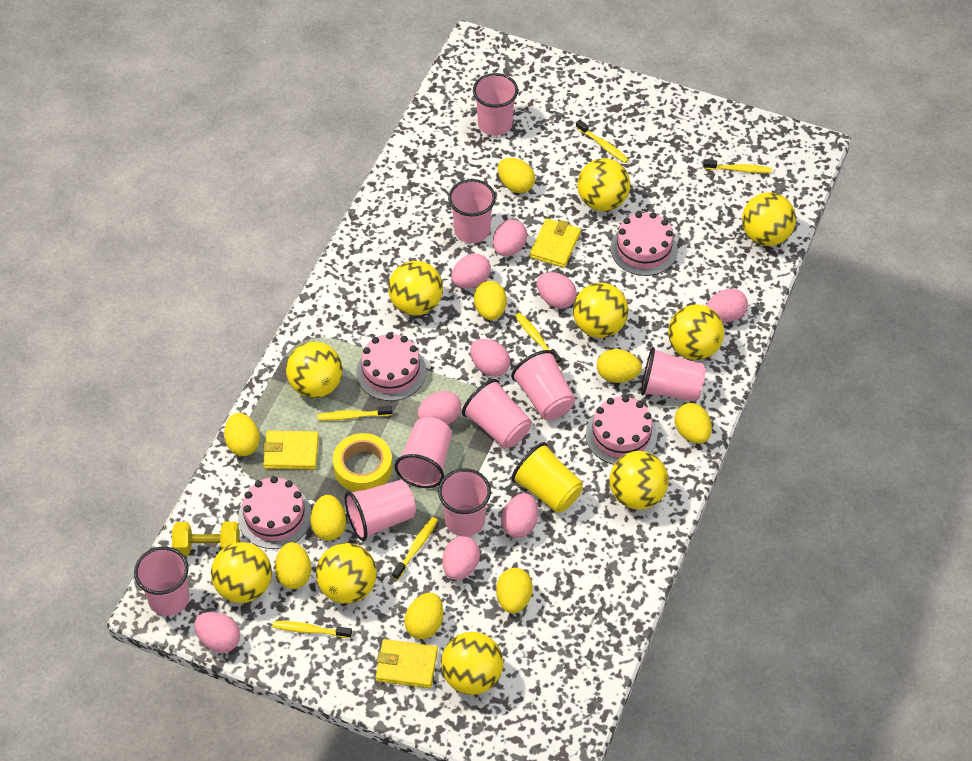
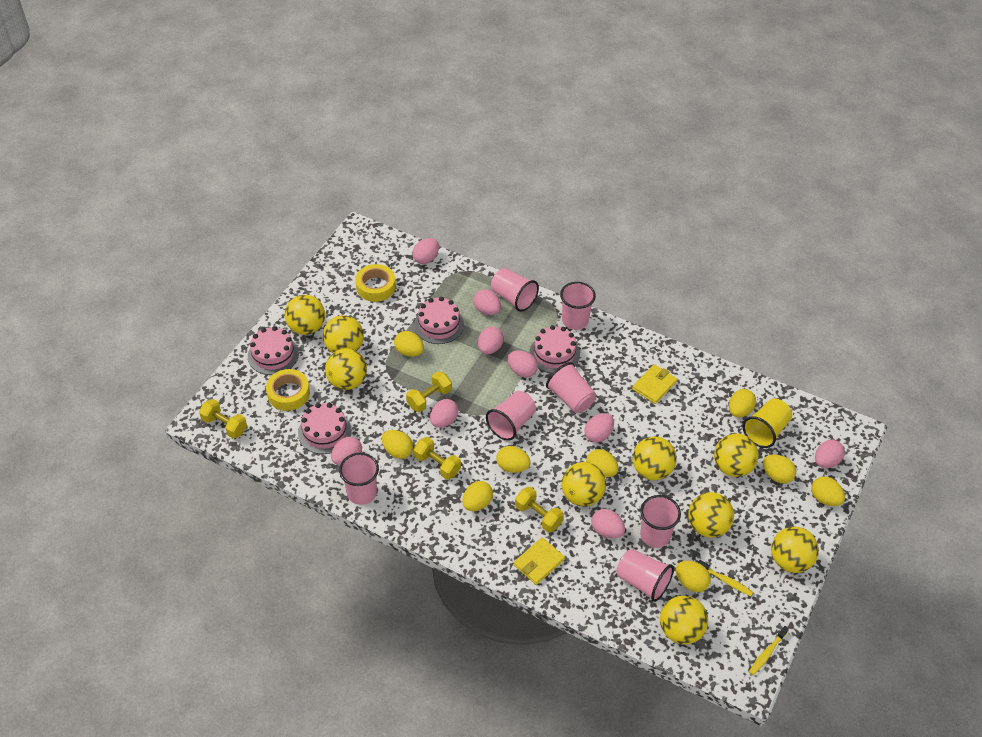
pink cup: [134,547,190,616] [345,480,416,541] [395,417,452,488] [438,468,491,537] [448,179,496,243] [462,379,531,448] [473,73,518,136] [511,350,575,420] [641,347,706,402] = 9 -> [339,453,379,505] [486,391,536,441] [491,268,539,312] [546,362,596,413] [560,282,596,330] [616,549,674,602] [640,495,681,548] = 7
yellow ball: [211,542,272,603] [286,342,343,398] [316,543,377,604] [388,261,443,316] [441,632,503,695] [573,283,628,338] [577,158,630,211] [609,451,668,510] [668,304,724,360] [742,192,796,246] = 10 -> [285,295,325,335] [323,315,364,353] [325,348,367,390] [562,462,606,507] [633,436,676,480] [660,596,708,644] [688,492,734,538] [714,433,759,477] [771,526,819,573] = 9
yellow dumbbell: [172,521,239,556] = 1 -> [199,399,247,439] [406,371,452,412] [413,437,461,480] [515,487,564,533] = 4
yellow tape: [333,433,392,492] = 1 -> [266,369,310,411] [355,264,396,302] = 2
yellow toothbrush: [272,621,352,638] [317,406,392,421] [392,517,438,580] [515,313,561,364] [576,120,629,163] [703,160,772,173] = 6 -> [698,560,753,596] [749,626,789,675] = 2
yellow wallet: [263,431,319,470] [376,639,438,688] [530,218,581,268] = 3 -> [514,537,565,585] [632,364,677,404] = 2

